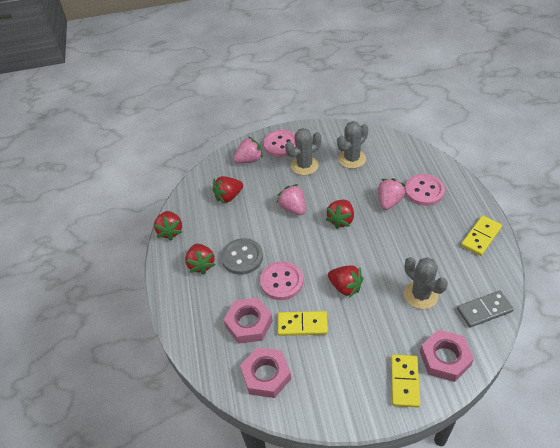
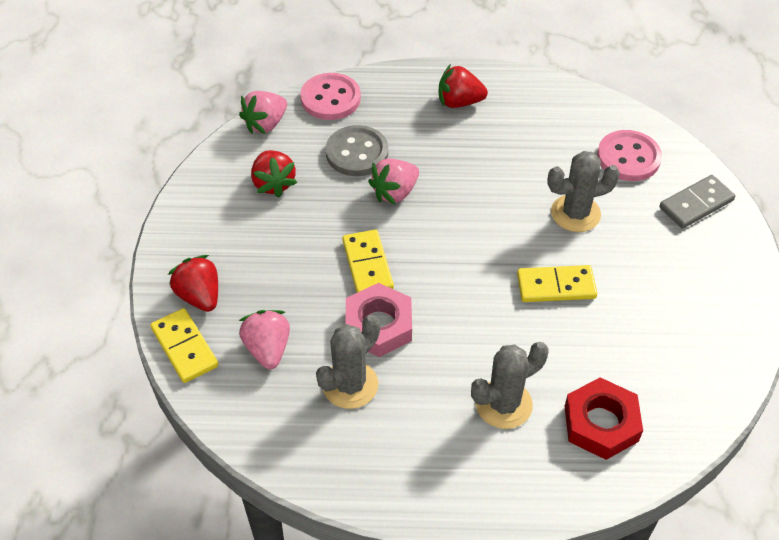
pink button: [260,261,303,300] [263,130,296,157] [405,174,445,206] = 3 -> [300,73,361,120] [597,130,662,181] = 2
pink nut: [224,298,273,344] [240,347,291,398] [420,330,474,382] = 3 -> [345,283,412,357] = 1
red nut: none = 0 -> [565,377,643,460] = 1
red strawberry: [154,211,182,241] [185,244,216,274] [213,176,243,204] [326,200,354,229] [328,266,363,298] = 5 -> [168,255,218,312] [251,150,298,197] [438,64,488,108] = 3

